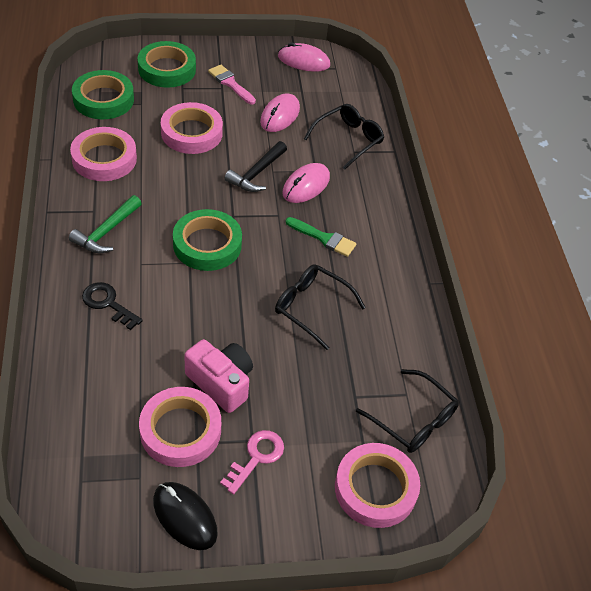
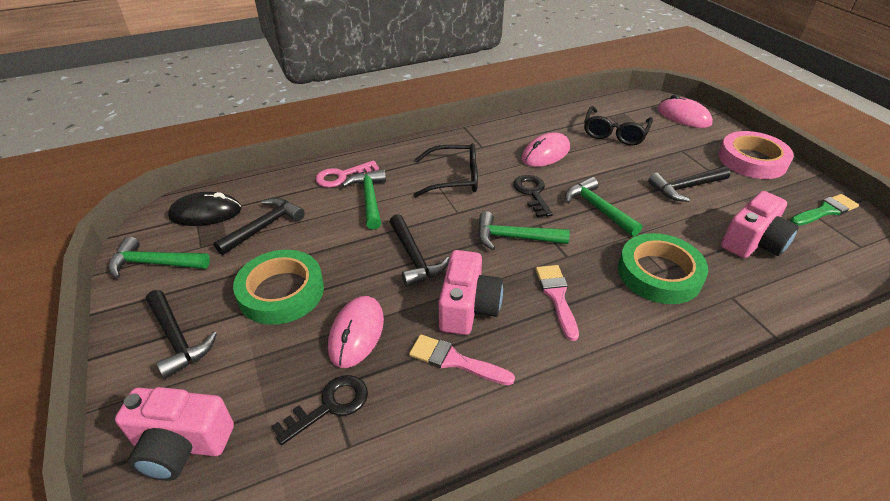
black glasses: [275,264,366,350] [304,104,384,170] [356,369,459,453] = 3 -> [414,143,478,197] [584,106,653,146] = 2
black hammer: [225,141,287,192] = 1 -> [146,290,217,379] [214,198,305,255] [389,214,450,287] [648,166,731,202] = 4
black key: [82,282,143,330] = 1 -> [272,375,368,445] [513,175,553,218] = 2
green hammer: [69,195,142,253] = 1 -> [109,236,210,279] [342,169,386,230] [478,211,570,250] [565,177,642,237] = 4
green tape: [72,70,134,119] [137,41,196,88] [173,209,242,271] = 3 -> [233,250,324,325] [618,233,708,304] = 2
pink brush: [208,65,256,105] = 1 -> [409,334,515,385] [536,265,579,341] = 2
pink camera: [184,339,253,413] = 1 -> [115,387,234,481] [439,250,503,335] [721,191,799,258] = 3
pink tape: [70,127,137,181] [139,387,221,467] [161,102,223,154] [335,443,420,528] = 4 -> [718,131,794,179] = 1

